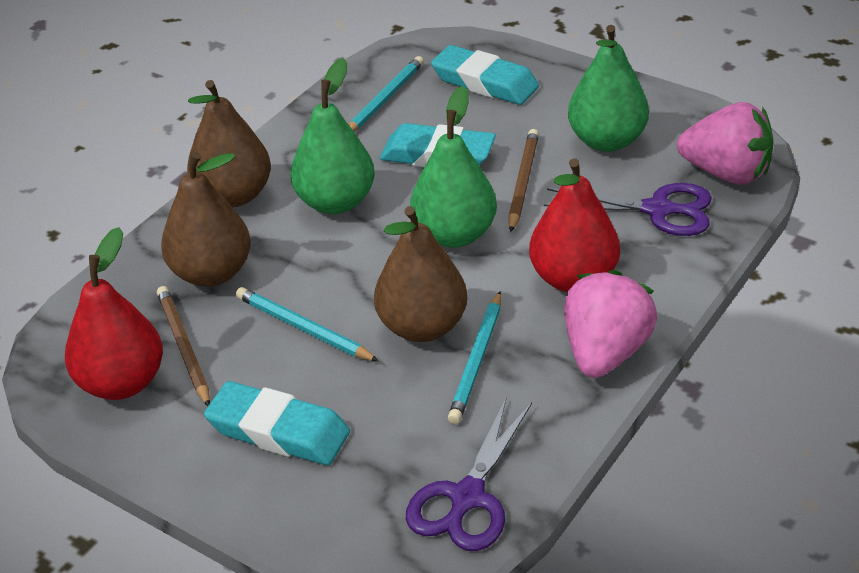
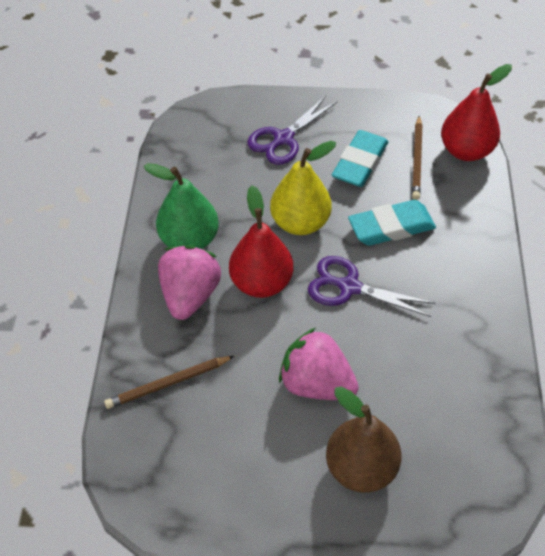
brown pear: [161,152,251,287] [187,80,271,207] [374,206,467,342] = 3 -> [326,386,402,493] = 1
green pear: [290,58,375,214] [410,86,497,248] [568,25,649,152] = 3 -> [144,163,219,249] = 1
turquoise eraser: [204,381,350,465] [380,123,496,167] [431,45,539,105] = 3 -> [332,130,388,187] [348,200,436,246] = 2
turquoise pencil: [236,287,379,362] [348,56,424,131] [448,291,501,424] = 3 -> none = 0
yellow pear: none = 0 -> [270,141,336,235] = 1

